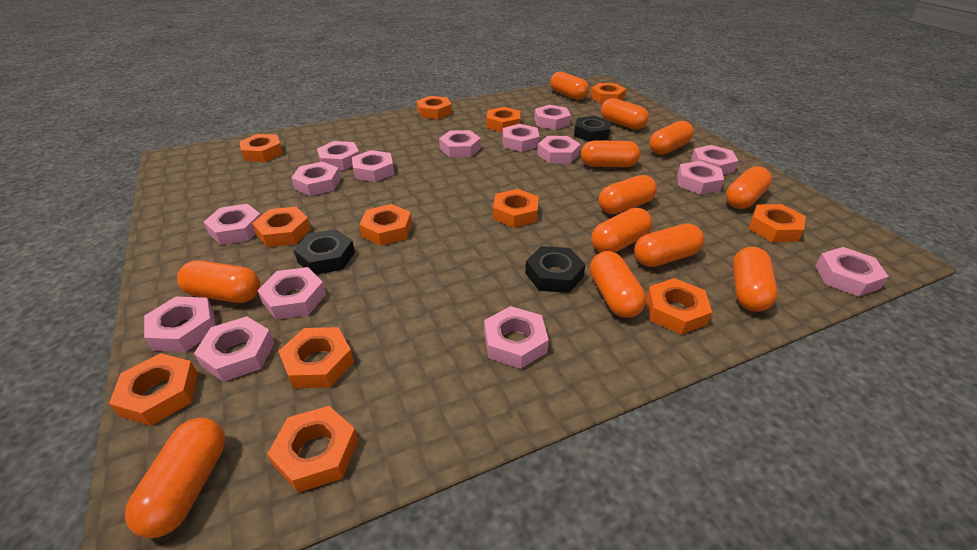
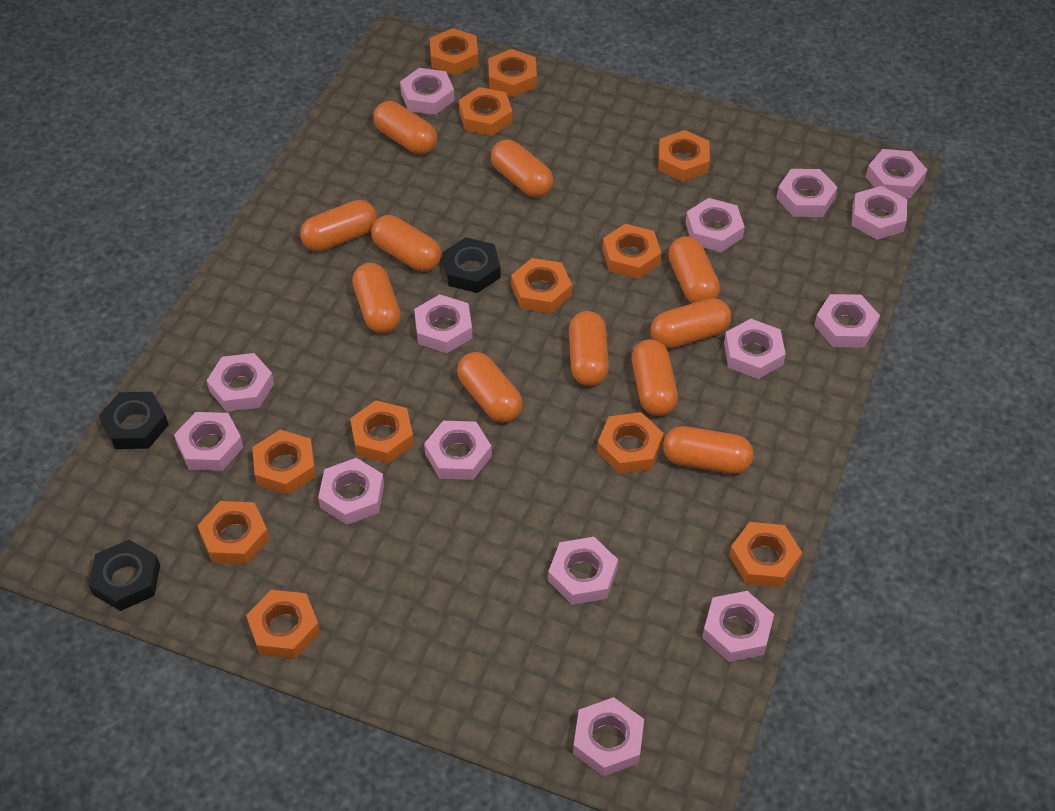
orange capsule: [125,418,225,538] [177,260,260,303] [550,71,589,100] [581,140,640,167] [590,251,646,318] [591,208,652,253] [599,175,657,214] [601,98,649,130] [634,224,704,267] [649,121,694,155] [726,166,772,209] [732,247,778,312] = 12 -> [300,200,377,252] [352,263,401,333] [371,215,441,272] [373,101,437,154] [457,352,523,423] [491,140,553,197] [569,311,609,386] [632,339,678,416] [651,298,731,349] [663,426,753,474] [668,236,720,303] = 11

